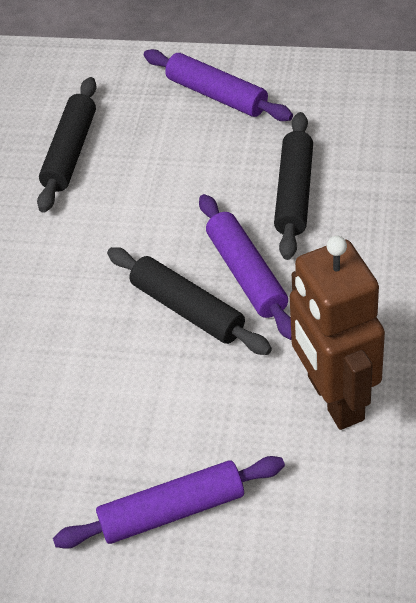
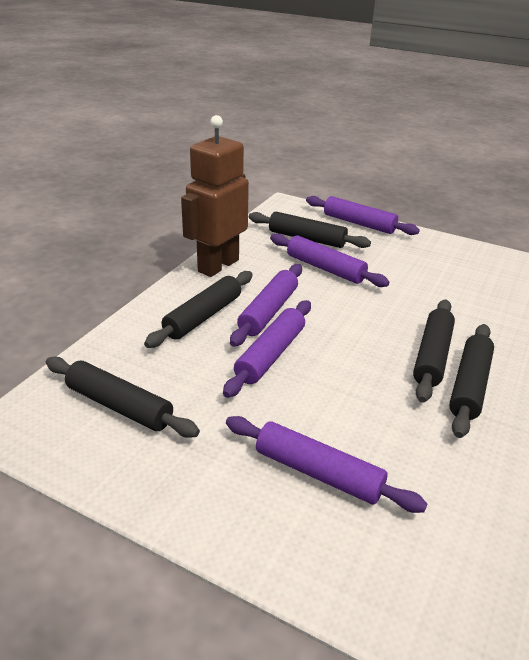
black rolling pin: [37,77,97,213] [107,247,272,355] [274,112,313,260] = 3 -> [46,357,200,438] [144,271,253,348] [249,212,371,248] [413,299,455,403] [449,324,494,438] = 5
purple rolling pin: [53,456,285,549] [144,49,293,121] [199,194,291,340] = 3 -> [223,300,311,398] [226,416,427,513] [230,264,302,347] [270,233,389,287] [306,196,420,235] = 5

